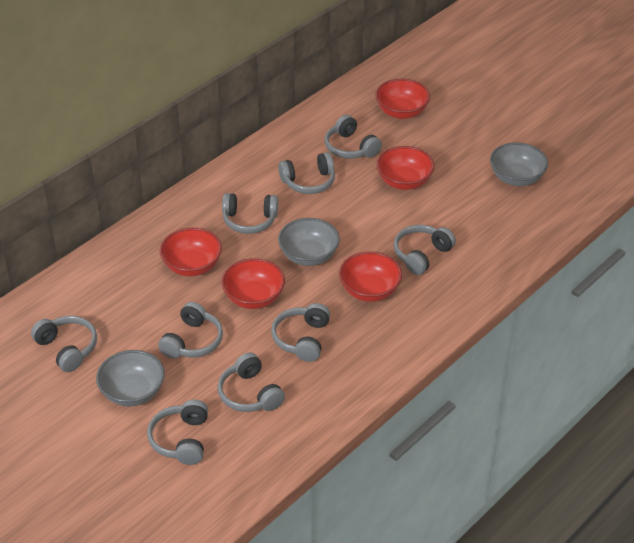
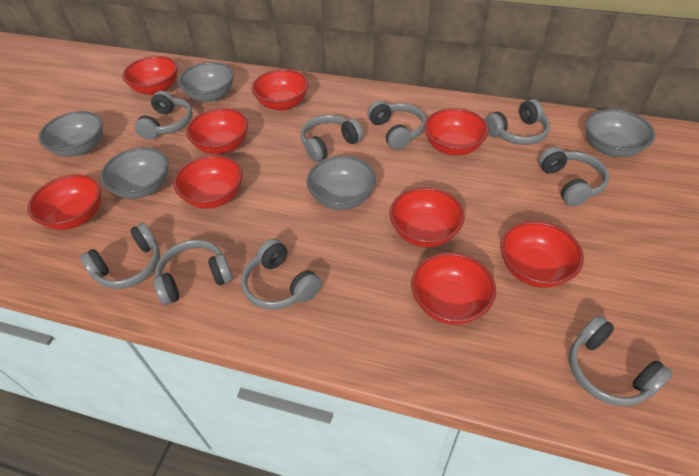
grey bowl: [96,350,165,406] [278,218,340,266] [490,142,548,186] = 3 -> [38,111,103,157] [100,147,169,199] [178,62,234,102] [306,156,376,210] [585,109,655,157] = 5
red bowl: [160,228,222,276] [221,258,285,309] [339,251,402,302] [375,79,430,119] [376,146,434,190] = 5 -> [28,174,101,230] [122,56,178,95] [174,155,243,209] [186,108,248,154] [251,69,308,111] [390,187,465,247] [411,252,496,325] [424,108,489,156] [501,221,584,288] = 9

